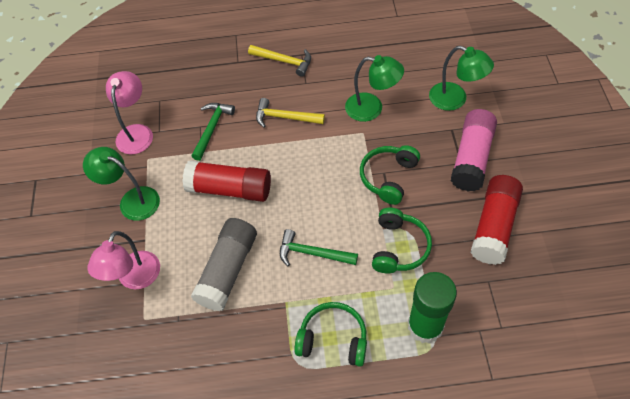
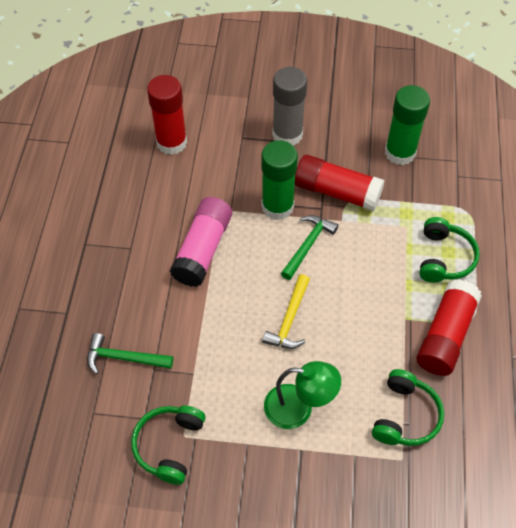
green glue stick: [408,272,457,344] = 1 -> [261,140,298,220] [385,85,430,165] = 2
green lamp: [83,147,160,221] [345,55,404,122] [429,46,494,111] = 3 -> [264,361,341,429] = 1
pink lamp: [87,231,160,289] [106,71,153,154] = 2 -> none = 0
red glue stick: [182,160,271,202] [470,175,523,265] = 2 -> [147,75,187,155] [295,155,385,211] [417,279,482,376] = 3
yellow hammer: [248,45,311,77] [256,98,325,128] = 2 -> [262,274,310,349] = 1

